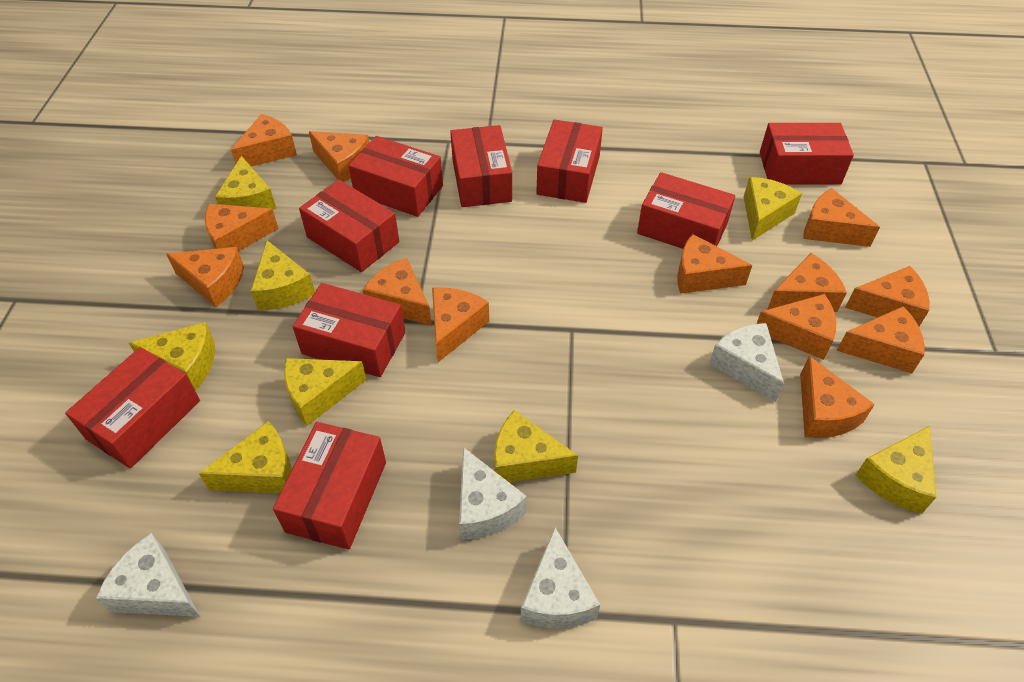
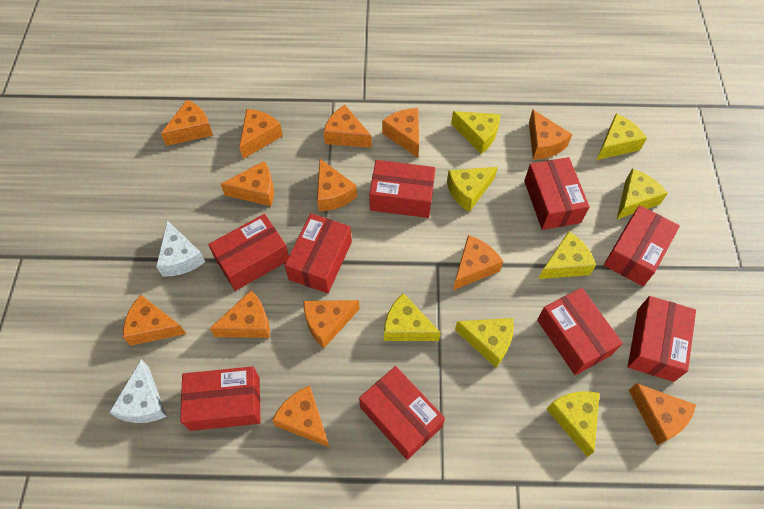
white cheese: [96,533,200,617] [459,447,527,540] [521,527,600,628] [709,323,784,402] = 4 -> [109,359,167,423] [156,221,205,276] = 2

